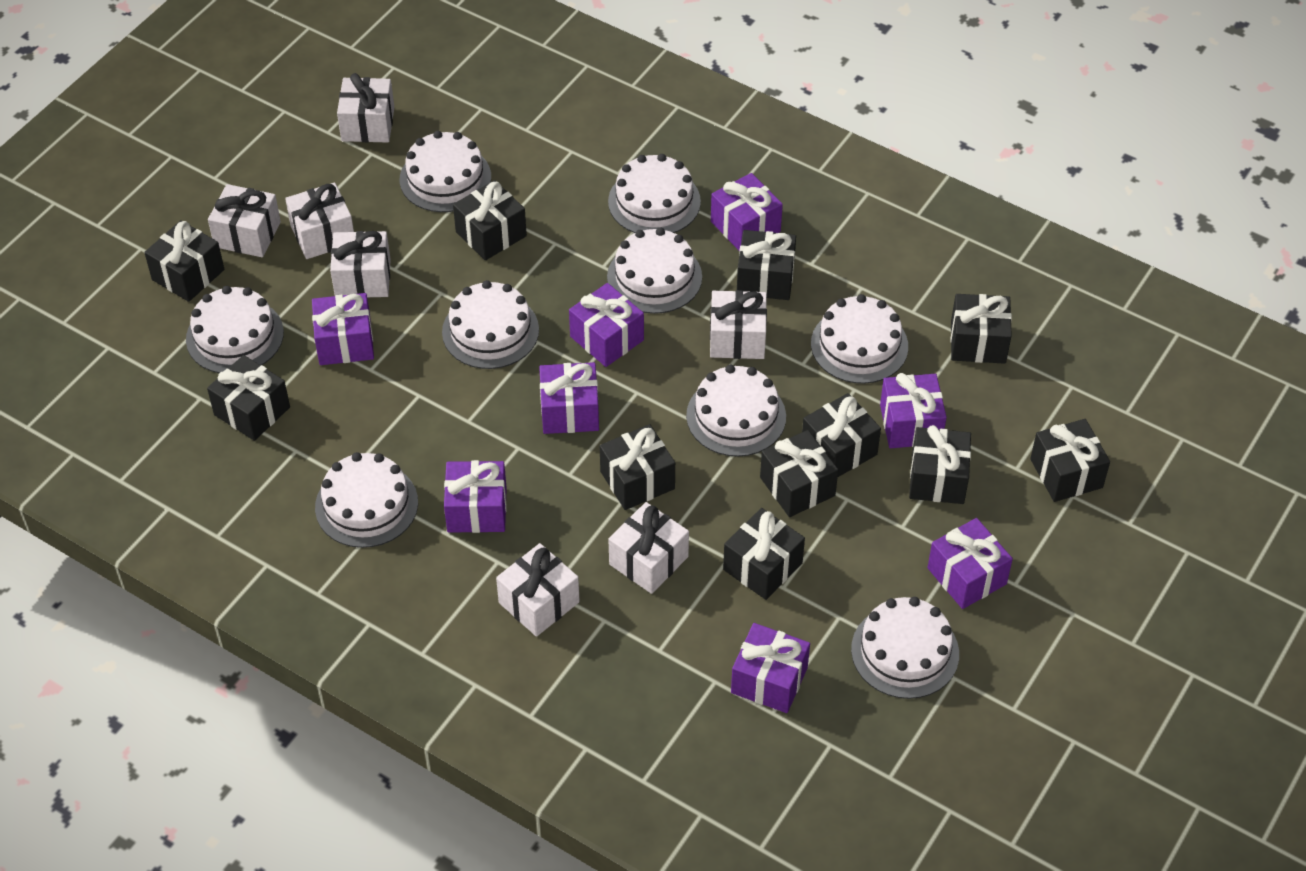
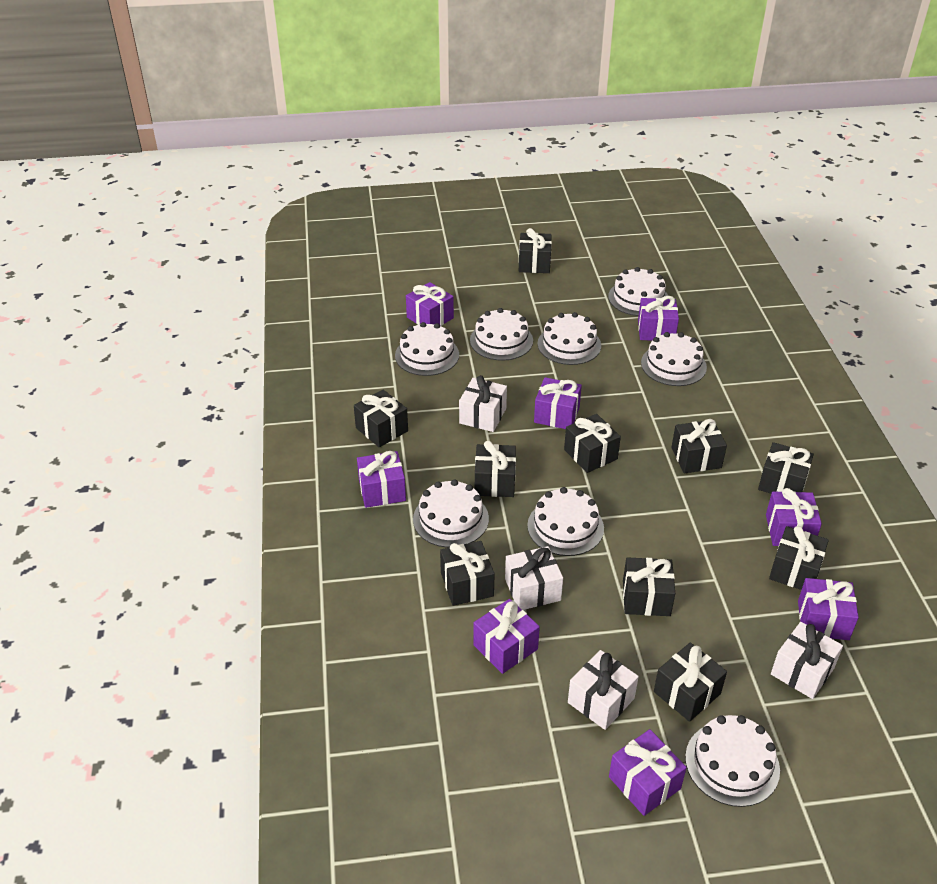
black gift: [144,220,224,302] [207,355,290,441] [453,180,527,260] [600,424,675,510] [723,508,805,600] [737,230,796,300] [760,430,838,517] [802,393,881,477] [909,425,971,504] [950,294,1012,364] [1030,419,1110,502] = 11 -> [354,390,408,447] [440,541,495,606] [475,441,516,497] [519,228,552,273] [564,414,621,473] [623,557,675,616] [654,643,727,722] [671,419,727,473] [758,442,814,494] [769,526,829,590] = 10
white cake: [186,286,284,373] [315,452,418,548] [400,131,491,212] [442,280,539,369] [607,228,702,314] [608,154,701,233] [686,365,786,457] [811,294,908,384] [851,597,959,699] = 9 -> [395,322,459,376] [413,479,489,547] [470,308,533,361] [527,487,604,556] [537,312,601,365] [608,267,668,316] [641,332,707,386] [685,715,780,807] = 8
white gift: [208,184,281,257] [285,183,354,259] [330,231,391,297] [337,73,394,143] [496,543,580,637] [608,502,689,594] [710,290,767,359] = 7 -> [459,375,507,432] [505,546,563,610] [568,650,639,730] [771,622,843,699] = 4

